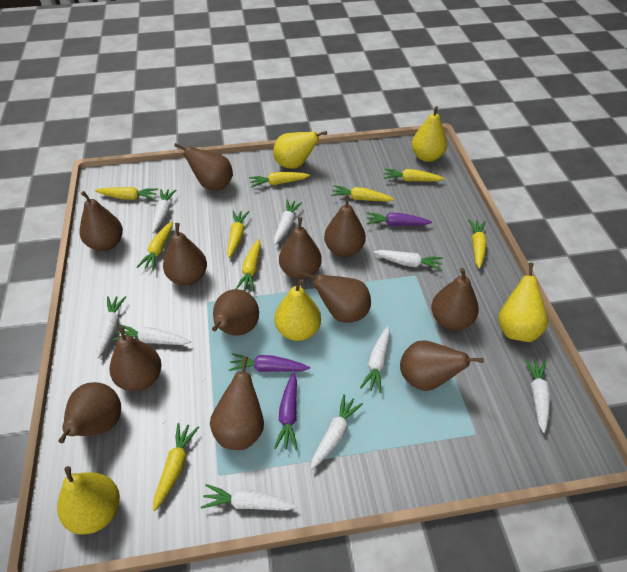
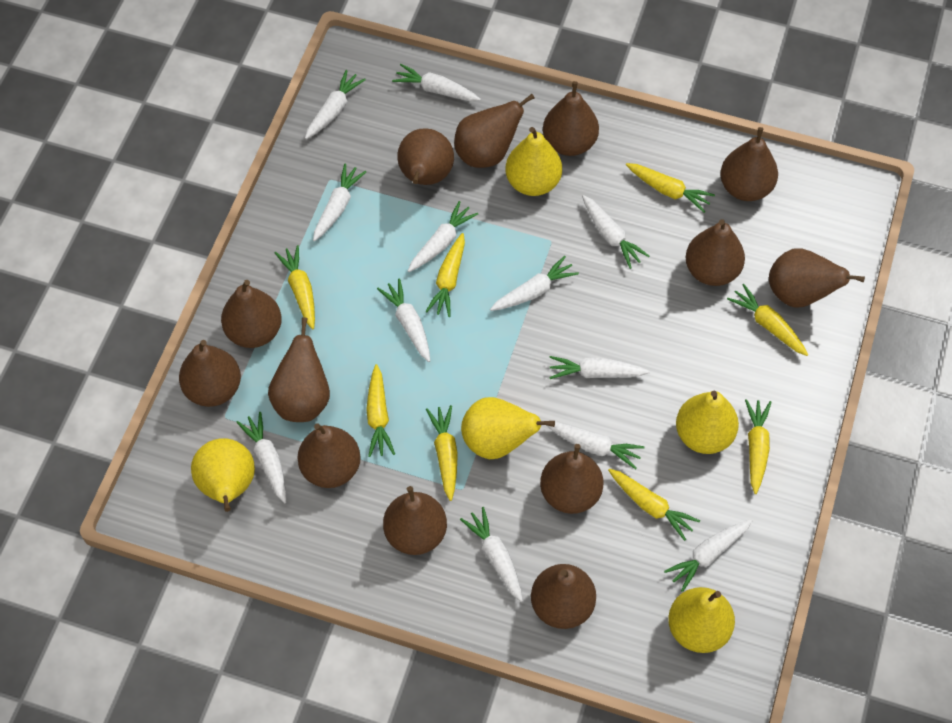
brown pear: [58,382,121,443] [80,191,123,251] [109,326,162,391] [163,223,207,286] [174,143,233,190] [210,356,264,450] [212,289,259,336] [279,217,322,280] [302,272,371,323] [324,195,366,257] [400,340,484,391] [431,268,479,330] = 12 -> [179,340,241,407] [221,280,282,348] [268,317,330,422] [298,423,361,488] [383,486,447,555] [397,128,454,185] [454,94,535,168] [531,564,596,629] [540,444,603,514] [543,81,599,156] [686,219,745,286] [720,127,778,201] [769,248,865,308] = 13
purple carrot: [229,353,310,372] [274,372,298,450] [366,212,432,226] = 3 -> none = 0
white carrot: [96,296,126,359] [113,324,191,345] [152,189,176,233] [201,484,297,511] [274,199,302,245] [310,394,363,470] [360,326,390,393] [373,250,443,271] [525,358,550,433] = 9 -> [236,412,286,504] [305,70,366,139] [313,164,366,241] [377,279,430,362] [392,64,481,101] [408,201,478,272] [460,507,523,602] [490,256,579,311] [546,422,645,469] [549,356,650,379] [582,195,649,269] [664,519,753,592] = 12
yellow carrot: [95,187,158,200] [137,221,173,271] [153,423,199,511] [227,210,249,258] [236,239,261,292] [249,172,310,188] [331,185,394,201] [384,168,445,181] [468,220,487,269] = 9 -> [275,245,315,330] [366,364,395,457] [425,233,465,317] [426,405,458,501] [608,469,700,541] [626,163,715,213] [727,284,808,356] [745,399,772,494] = 8

